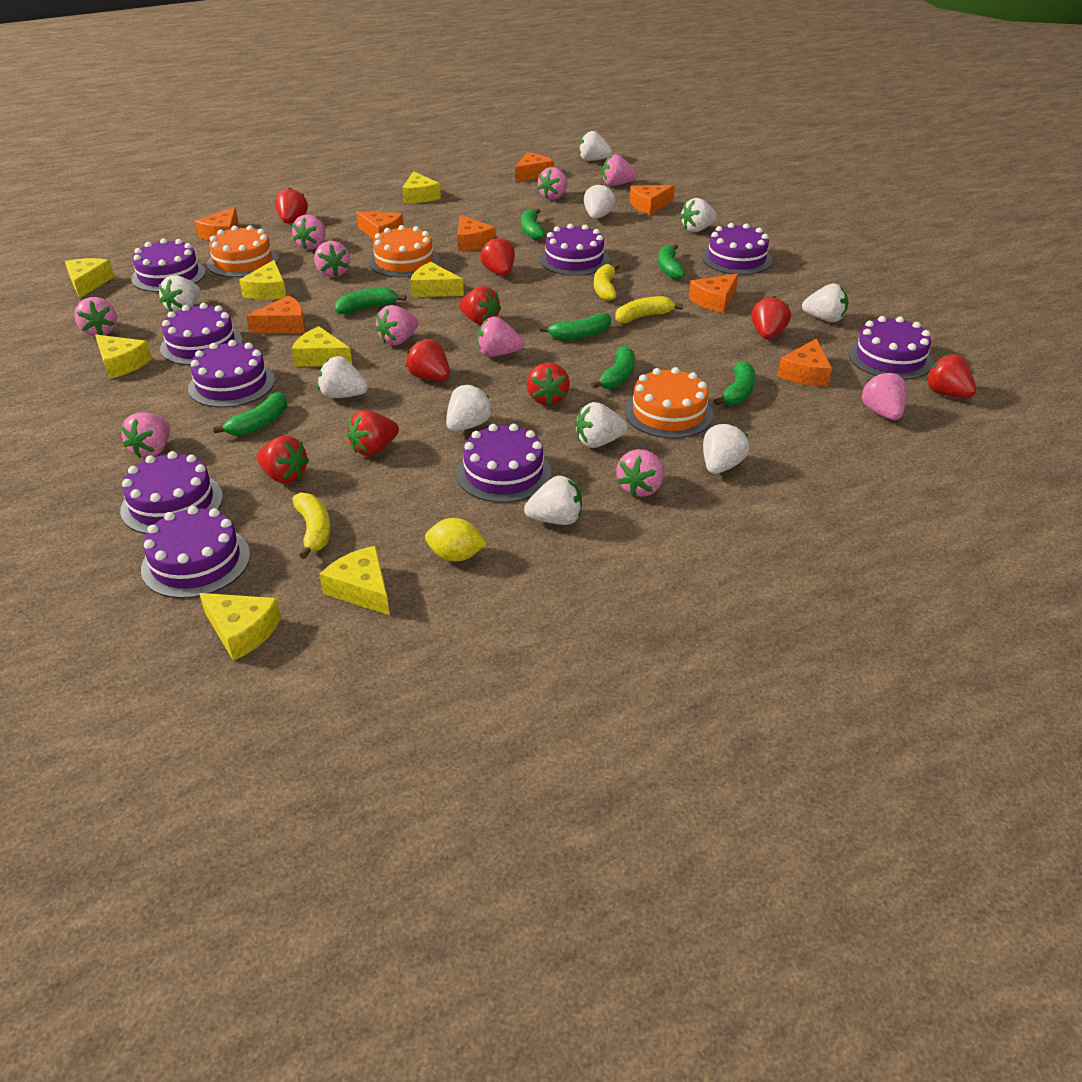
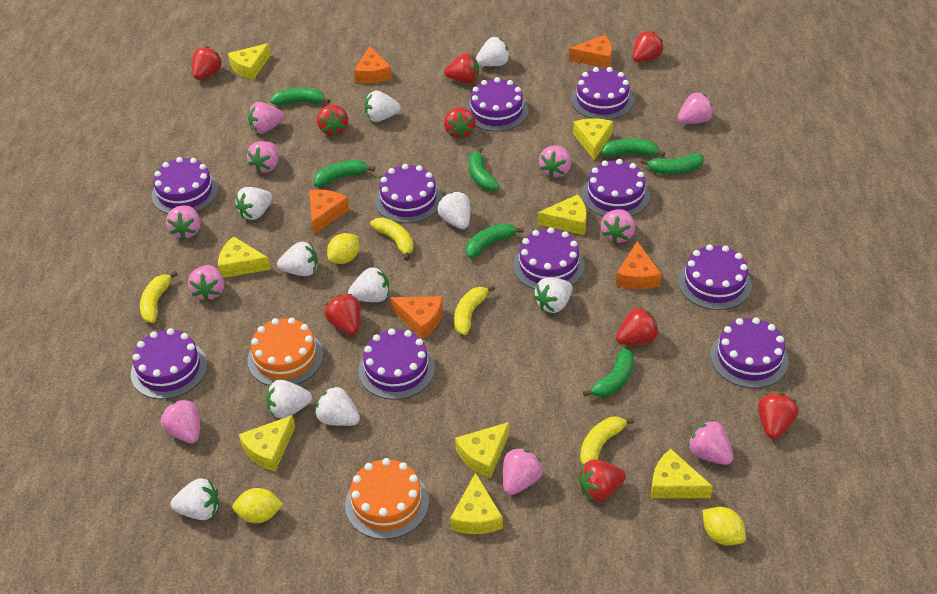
orange cake: [207,225,279,277] [369,225,439,277] [625,367,713,438] = 3 -> [247,317,323,386] [345,458,429,539] = 2
orange cheese: [195,207,239,241] [246,295,305,333] [356,212,404,239] [457,215,496,251] [515,152,554,182] [630,185,675,215] [689,273,738,313] [778,338,832,386] = 8 -> [309,189,349,234] [354,46,392,83] [390,296,443,339] [569,35,612,68] [616,241,661,289] = 5
purple cake: [120,451,223,534] [131,238,206,292] [141,506,250,599] [160,303,243,365] [188,340,275,408] [456,424,551,503] [540,224,609,276] [702,223,772,275] [849,316,933,380] = 9 -> [131,328,207,399] [152,157,219,214] [358,328,435,400] [375,164,442,223] [466,77,528,132] [513,227,585,289] [571,67,634,120] [582,159,650,217] [678,244,752,310] [710,317,789,388] = 10
yellow banana: [292,492,331,559] [594,264,620,301] [615,296,683,323] = 3 -> [140,271,178,323] [370,217,414,261] [454,285,495,335] [580,416,635,465] = 4
yellow lemon: [425,518,487,562] = 1 -> [232,488,283,523] [327,233,359,264] [703,507,746,546] = 3

